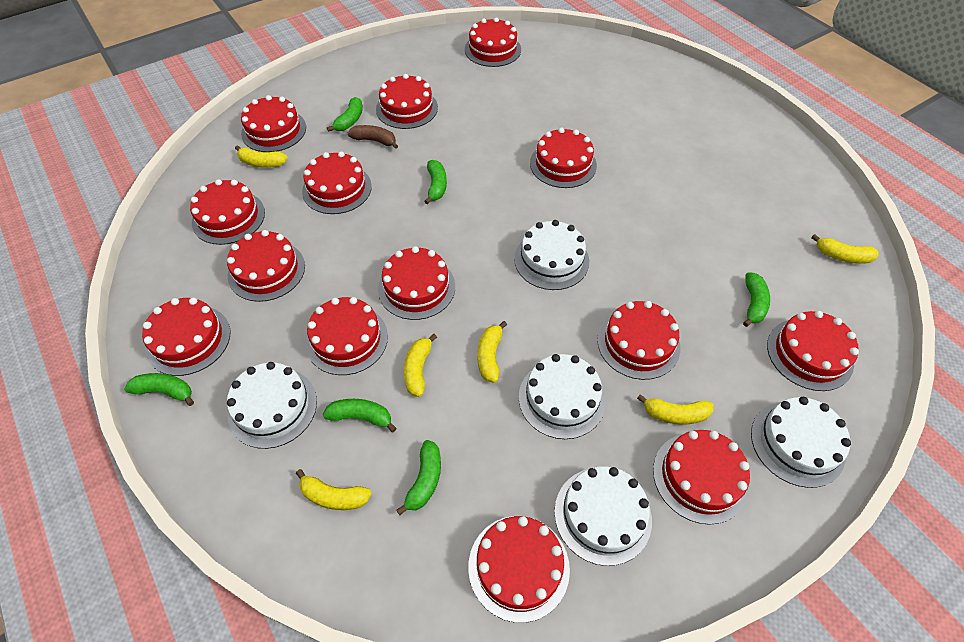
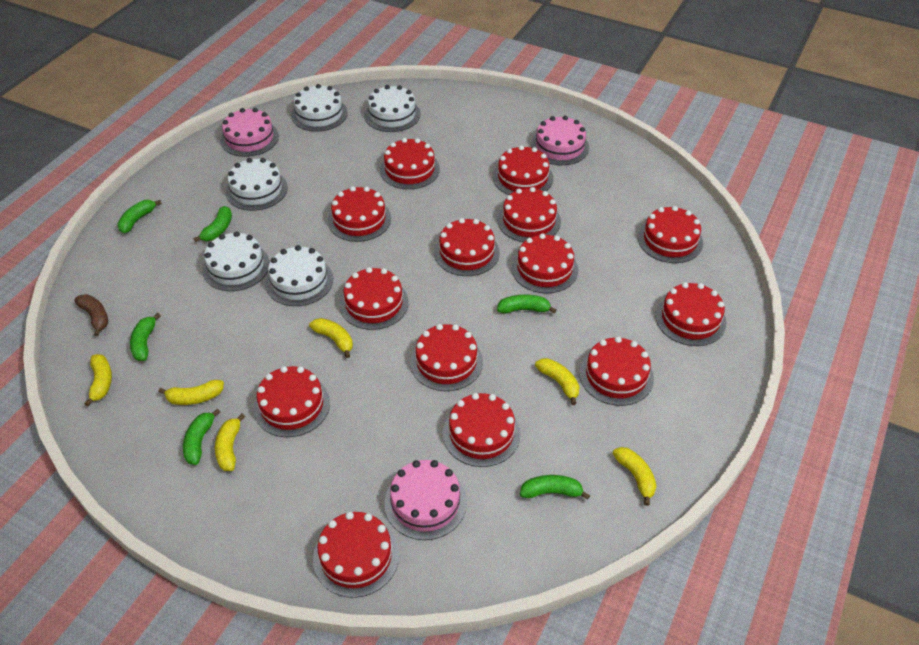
pink cake: none = 0 -> [220,108,279,157] [384,460,467,540] [531,116,589,165] = 3

